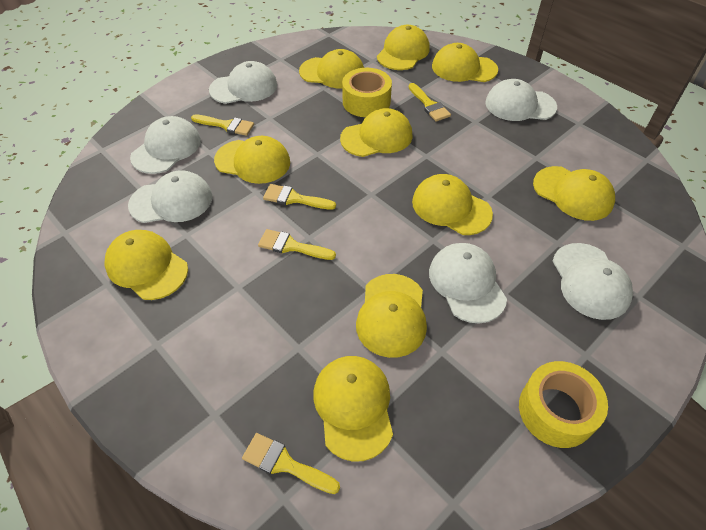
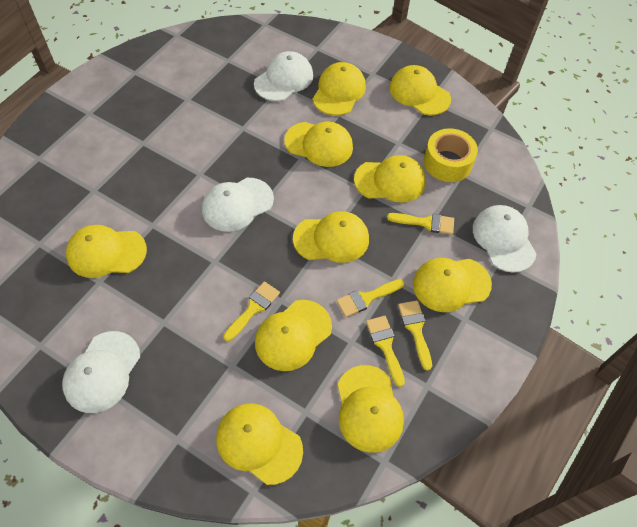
white cap: [128,170,212,223] [130,116,201,174] [209,61,277,104] [429,243,507,324] [485,79,557,121] [553,243,633,320] = 6 -> [62,331,140,413] [202,178,274,232] [254,51,313,101] [473,205,536,273] = 4
yellow tape: [342,68,392,117] [519,361,608,448] = 2 -> [424,128,478,182] = 1

